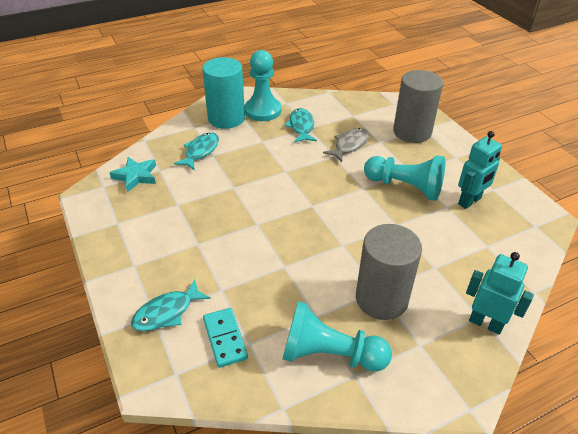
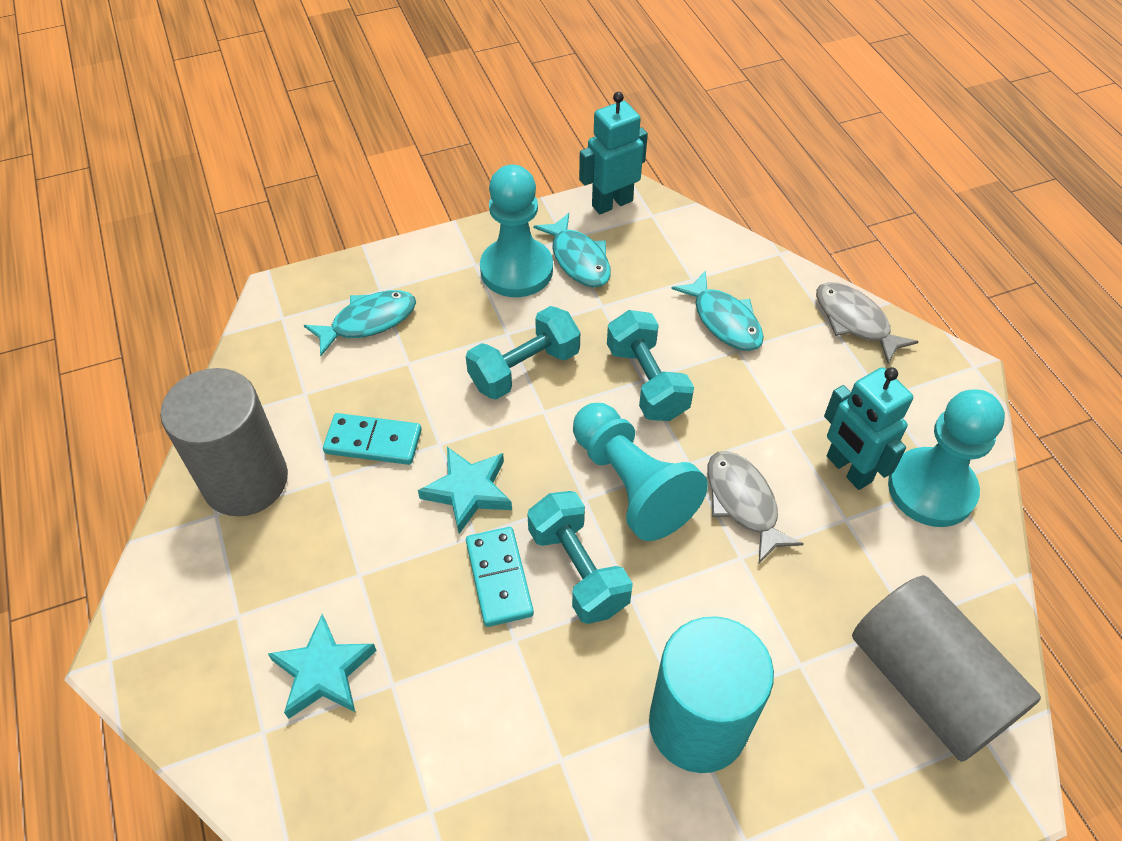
grey fish: [323,128,370,162] = 1 -> [708,451,803,563] [816,282,919,364] = 2
turquoise domino: [203,308,248,368] = 1 -> [323,413,422,465] [466,527,534,627] = 2
turquoise dumbbell: none = 0 -> [466,306,580,400] [527,491,633,624] [607,310,694,421] = 3
turquoise star: [110,157,156,192] = 1 -> [268,614,377,719] [418,447,512,534] = 2

